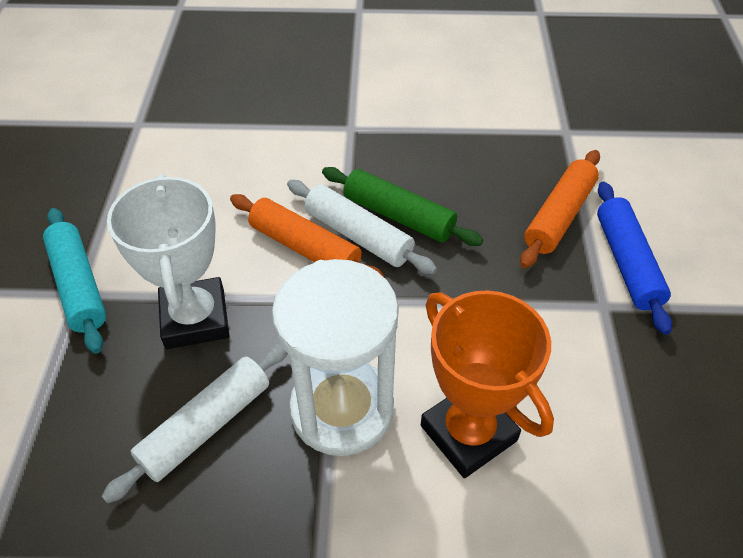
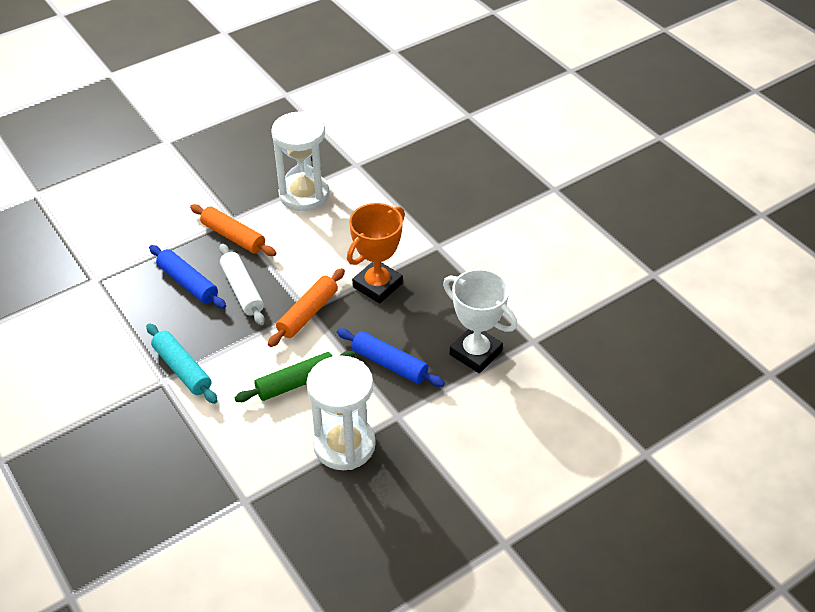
blue rolling pin: [597,182,672,335] = 1 -> [149,245,226,309] [337,328,445,387] = 2
white hourglass: [272,259,399,456] = 1 -> [271,111,329,211] [306,355,376,470] = 2
white rolling pin: [101,343,288,503] [287,180,437,274] = 2 -> [219,243,265,325] = 1

